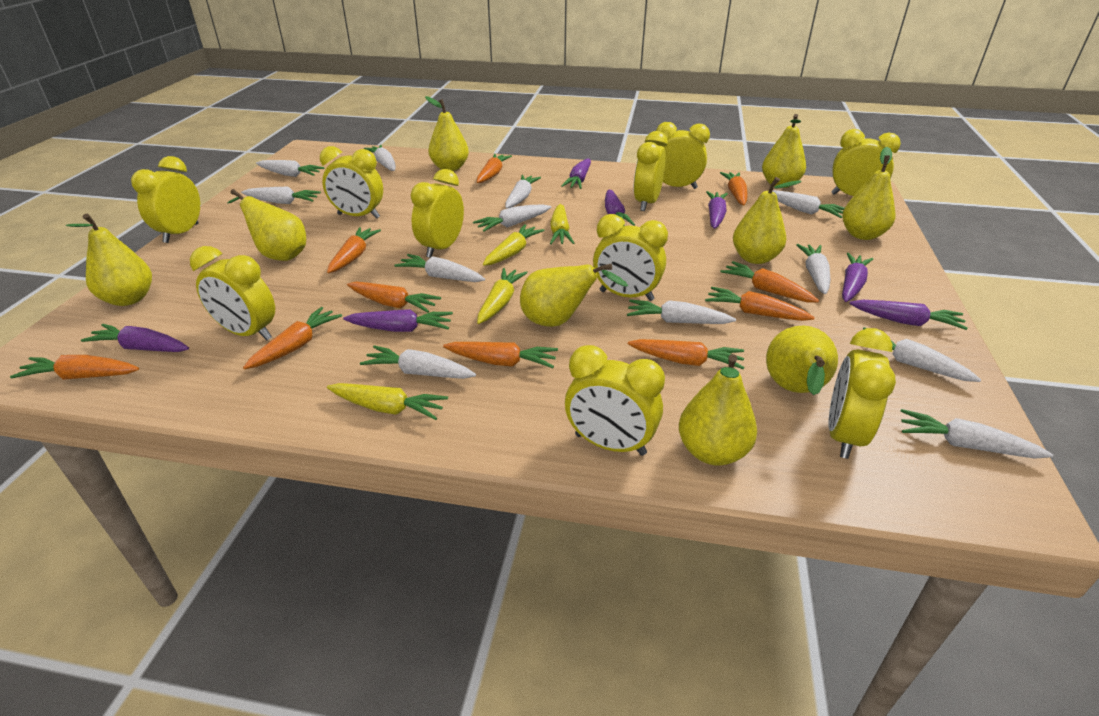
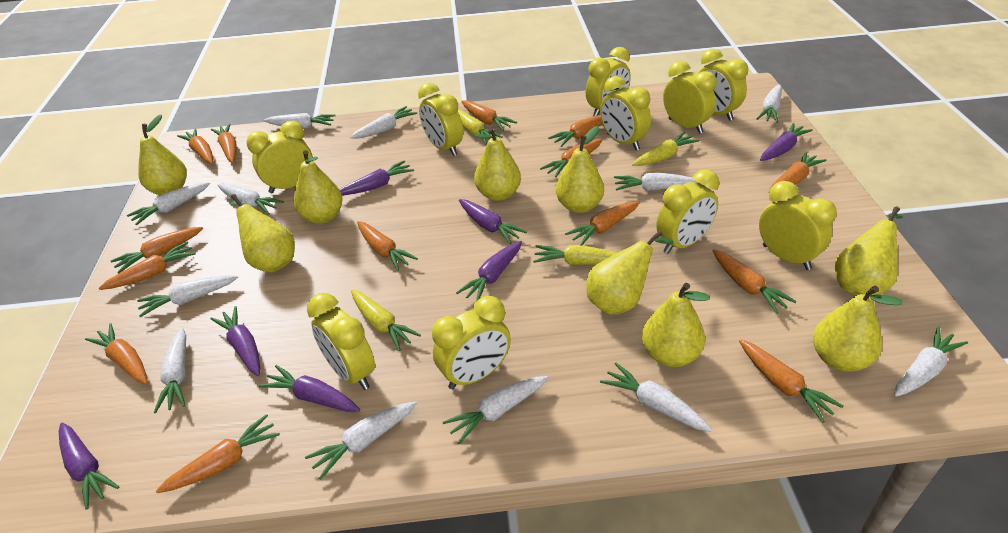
orange carrot: [10,355,139,380] [243,307,342,369] [327,227,381,273] [347,282,441,313] [443,342,558,368] [477,154,512,183] [628,339,744,369] [705,287,815,321] [720,172,748,205] [721,261,819,302] = 10 -> [85,323,147,384] [99,242,196,290] [110,227,203,274] [156,414,280,493] [177,128,213,164] [211,124,237,163] [357,221,418,271] [461,100,517,131] [540,139,603,178] [548,115,603,147] [565,202,640,245] [712,249,797,314] [739,340,843,423] [769,152,826,192] = 14

